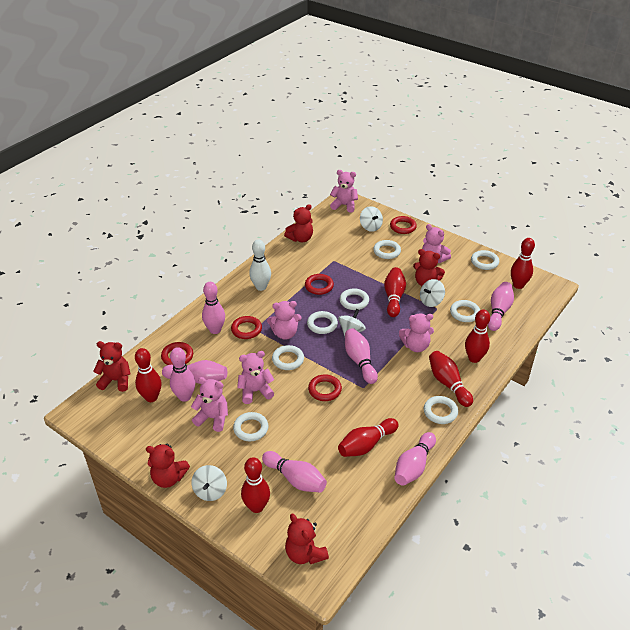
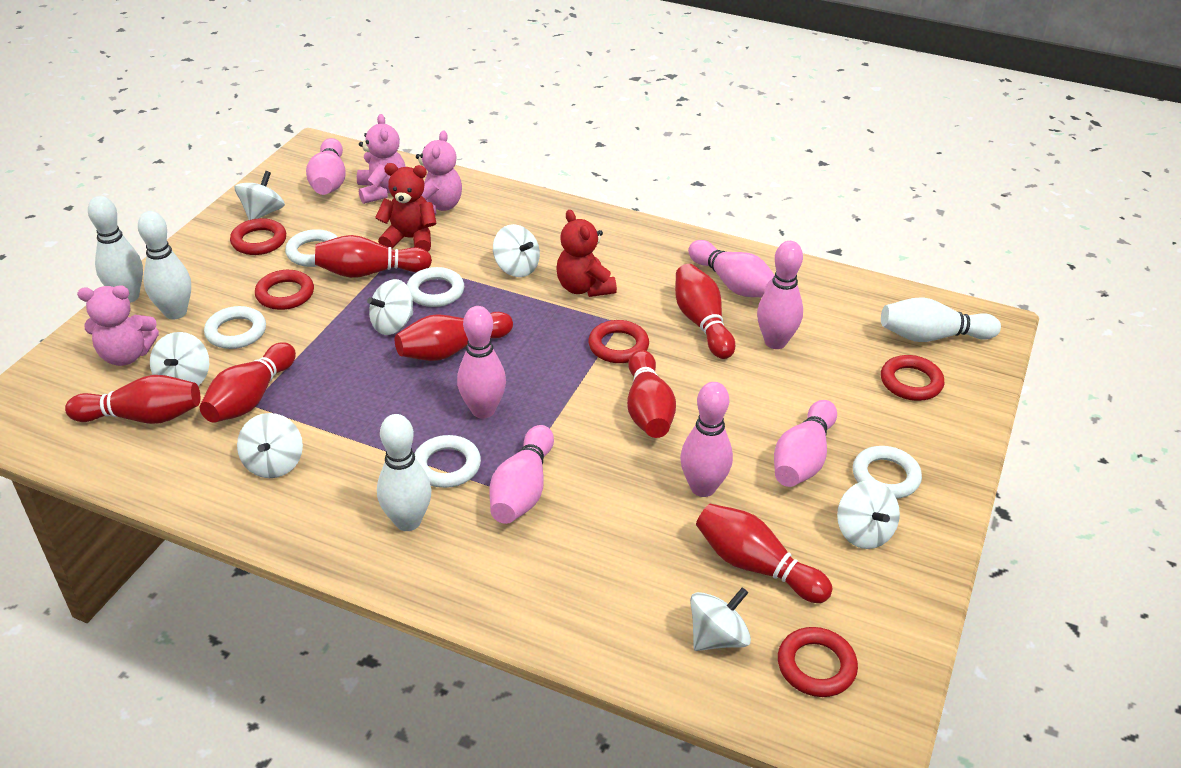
pink teddy bear: [191,377,228,432] [237,351,274,404] [267,301,302,340] [330,170,358,213] [399,313,434,352] [422,224,451,263] = 6 -> [77,285,159,366] [357,114,406,204] [416,130,462,215] = 3
red teddy bear: [93,341,130,392] [146,444,190,488] [284,204,313,242] [285,514,329,564] [413,249,445,286] = 5 -> [375,163,437,252] [556,210,617,297] = 2
white bowling pin: [249,240,271,291] = 1 -> [88,196,143,303] [138,211,191,319] [377,414,431,531] [881,297,1001,342] = 4
white ring: [233,412,268,441] [272,345,304,370] [307,311,338,334] [340,288,369,310] [373,240,401,259] [424,396,458,424] [450,300,480,322] [471,250,499,270] = 8 -> [204,306,266,349] [285,229,338,267] [407,267,464,307] [414,435,481,488] [853,446,922,499] = 5
white spinning top: [191,465,227,501] [338,309,366,336] [360,206,383,232] [420,279,445,307] = 4 -> [150,332,209,386] [235,171,285,220] [237,413,303,478] [367,279,413,335] [493,224,540,277] [690,588,751,651] [837,480,900,549] = 7

